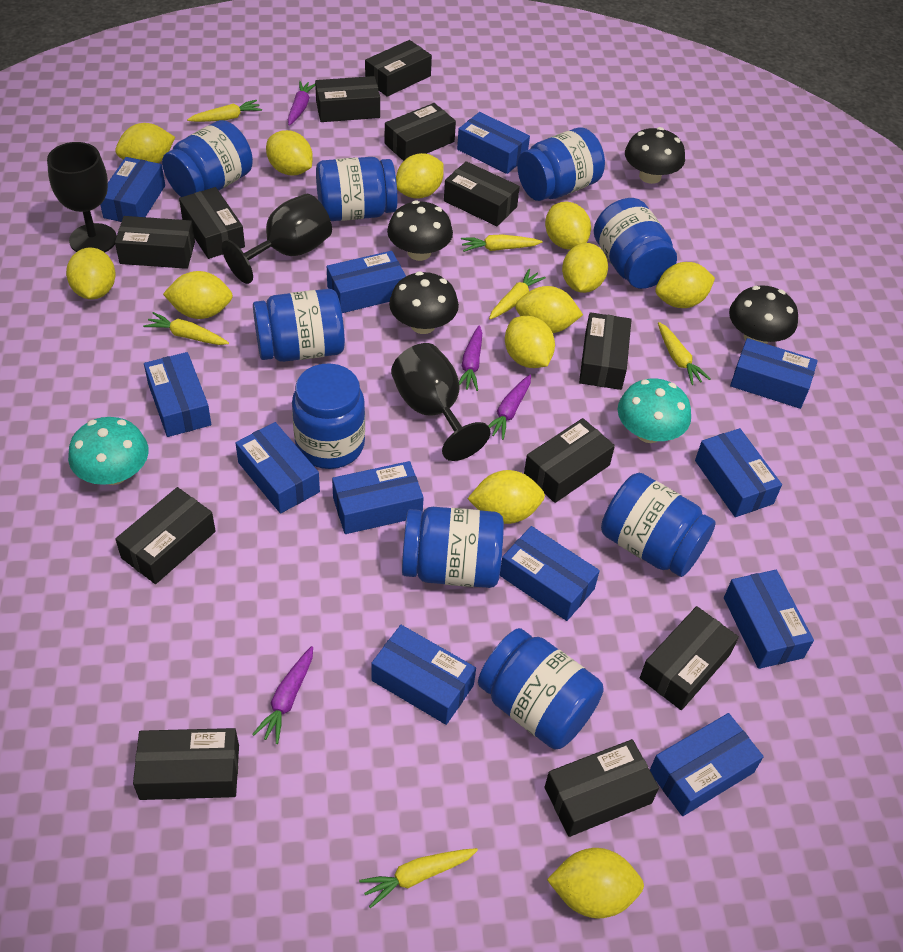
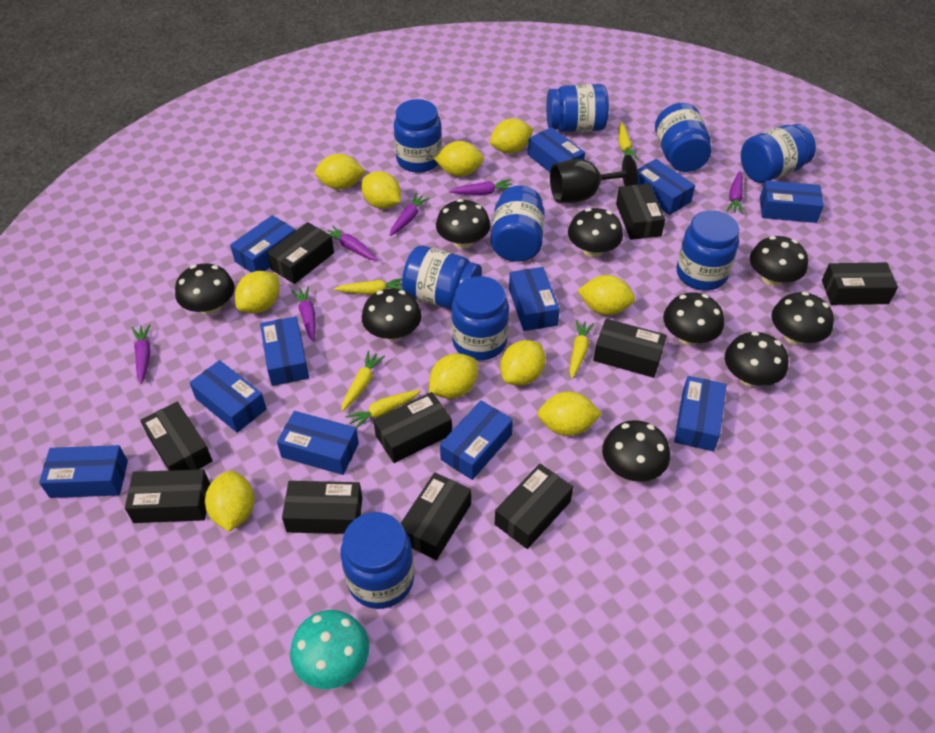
black box: [115,216,195,269] [116,487,216,584] [133,728,239,800] [179,187,245,259] [315,76,380,122] [365,40,432,97] [385,103,456,161] [444,161,520,226] [524,418,615,503] [544,739,659,837] [579,312,632,390] [640,606,739,710] = 12 -> [125,469,210,523] [140,402,213,470] [267,222,334,284] [282,481,362,534] [373,392,452,463] [401,472,471,560] [495,464,573,549] [593,319,667,378] [616,184,665,240] [822,262,898,305] = 10
black goblet: [47,142,117,252] [222,194,332,284] [391,343,491,461] = 3 -> [550,155,638,203] = 1
black mushroom: [387,200,453,261] [389,271,459,334] [625,127,685,184] [729,285,798,344] = 4 -> [175,263,235,315] [362,288,421,341] [436,199,490,249] [568,208,623,257] [602,420,670,482] [663,292,724,345] [725,332,788,386] [750,236,808,286] [771,292,834,345] = 9
blue box: [100,157,165,222] [144,352,211,437] [236,422,320,514] [327,251,406,313] [332,461,424,534] [371,625,476,725] [457,112,530,174] [500,526,600,621] [650,713,764,816] [695,428,782,517] [724,570,814,669] [730,338,818,409] = 12 -> [39,445,128,498] [189,360,267,433] [230,215,296,272] [260,316,309,386] [277,411,359,475] [440,400,513,480] [509,267,560,331] [528,127,585,172] [637,159,695,215] [674,376,727,451] [760,180,824,223] = 11
purple carrot: [252,646,313,744] [288,81,315,126] [459,325,482,391] [488,375,531,440] = 4 -> [132,324,150,384] [291,286,316,341] [327,226,378,261] [390,193,430,236] [449,179,513,195] [727,171,743,214] = 6
turquoise mushroom: [68,417,149,485] [618,378,691,443] = 2 -> [290,610,369,689] = 1
yellow carrot: [143,312,229,345] [187,100,262,122] [359,848,478,908] [461,234,543,252] [489,269,546,320] [658,322,710,385] = 6 -> [334,278,403,295] [341,351,385,412] [345,390,421,429] [569,320,594,379] [618,122,639,160] = 5
yellow lemon: [66,247,116,299] [115,123,175,163] [163,271,233,319] [266,130,313,175] [396,153,444,199] [467,470,545,524] [505,316,555,368] [515,286,583,333] [545,202,591,250] [547,848,644,918] [562,243,608,293] [655,262,715,308] = 12 -> [205,471,254,532] [235,271,279,313] [315,154,365,190] [361,171,401,209] [429,354,478,399] [434,141,484,176] [490,118,534,154] [500,340,545,386] [537,391,602,436] [577,275,635,315] = 10

